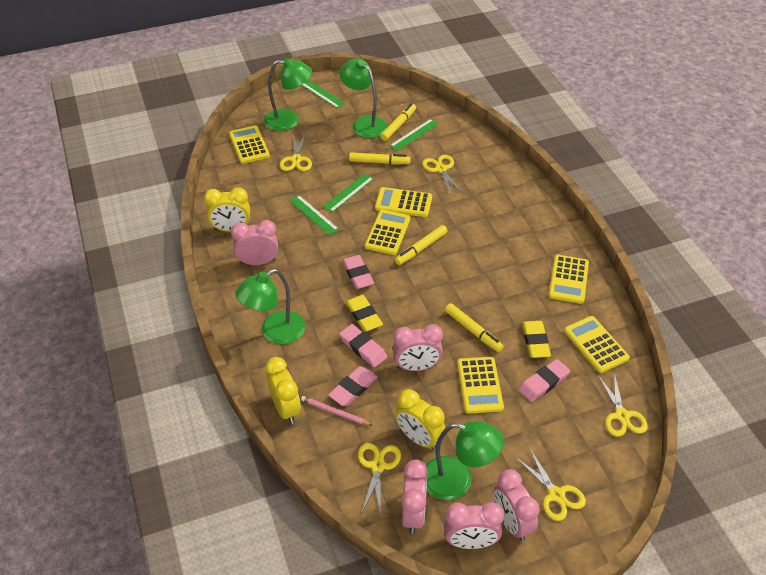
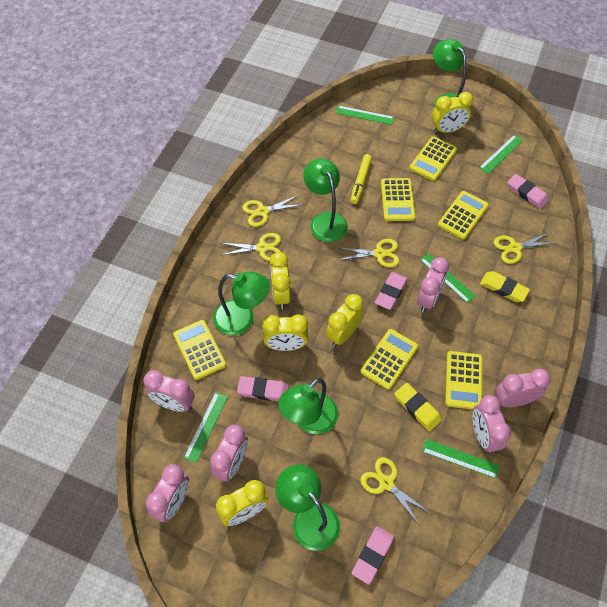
green lamp: [235,269,305,344] [264,58,312,131] [340,58,388,138] [426,421,503,501] = 4 -> [213,271,270,335] [275,464,340,551] [278,378,338,434] [303,159,348,242] [433,39,467,108] = 5
green ruler: [289,195,339,235] [302,80,345,108] [323,174,374,212] [390,119,439,151] = 4 -> [184,392,228,463] [336,105,394,125] [420,253,476,303] [422,439,500,478] [479,135,523,174] = 5
pink clock: [231,220,278,265] [393,324,443,371] [402,460,428,534] [444,502,504,549] [493,469,540,541] = 5 -> [143,370,194,412] [146,464,189,522] [210,425,248,482] [417,257,449,312] [472,395,511,454] [496,369,551,407] = 6
pink pencil: [301,396,373,426] = 1 -> none = 0
yellow clock: [204,187,250,232] [265,357,301,424] [395,389,446,450] = 3 -> [216,480,268,526] [262,314,308,351] [270,252,291,309] [326,294,364,347] [432,92,473,133] = 5
yellow marker: [349,152,411,164] [381,104,416,141] [395,225,448,265] [445,303,504,352] = 4 -> [350,154,372,204] = 1

